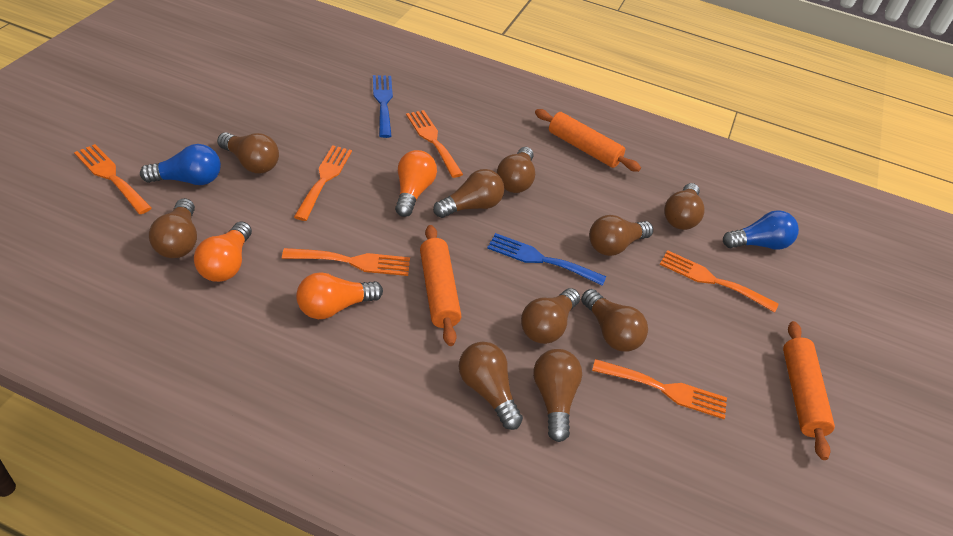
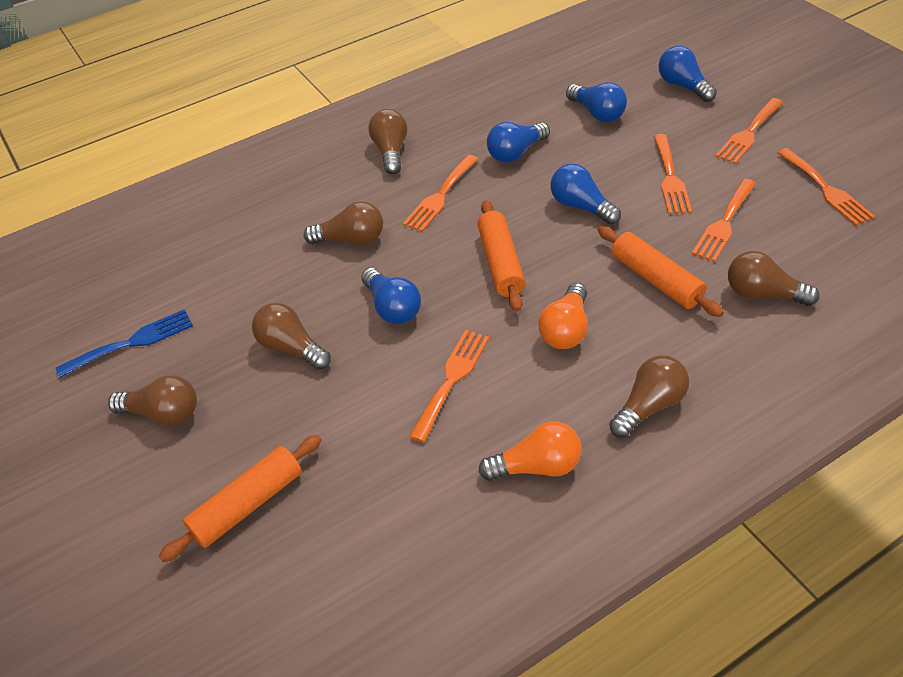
blue fork: [373,75,393,138] [487,233,606,286] = 2 -> [55,309,193,378] = 1
blue light bulb: [140,144,221,185] [723,210,799,250] = 2 -> [361,268,421,324] [487,122,550,163] [550,164,621,225] [566,82,627,122] [658,46,717,102] = 5
brown light bulb: [149,198,197,258] [217,132,279,174] [433,169,504,218] [459,342,523,430] [497,147,535,193] [521,288,580,344] [533,349,582,442] [581,289,648,352] [589,215,653,256] [664,183,705,230] = 10 -> [108,375,197,426] [252,303,331,370] [304,201,383,245] [369,109,407,174] [609,355,689,438] [728,251,819,306] = 6
orange light bulb: [194,221,252,282] [296,272,383,319] [395,150,437,217] = 3 -> [479,421,582,481] [538,283,588,349] = 2

